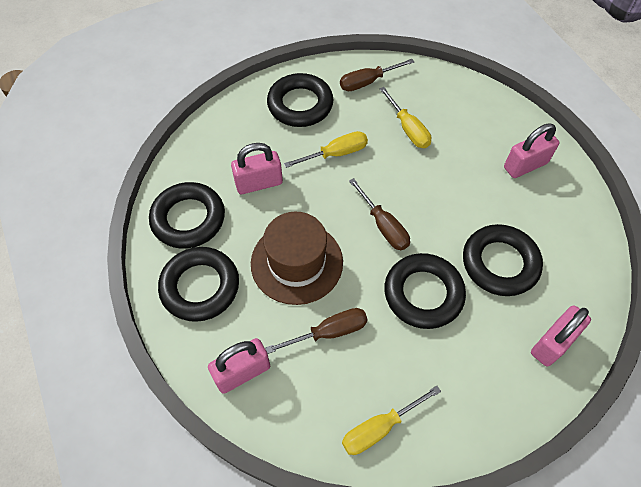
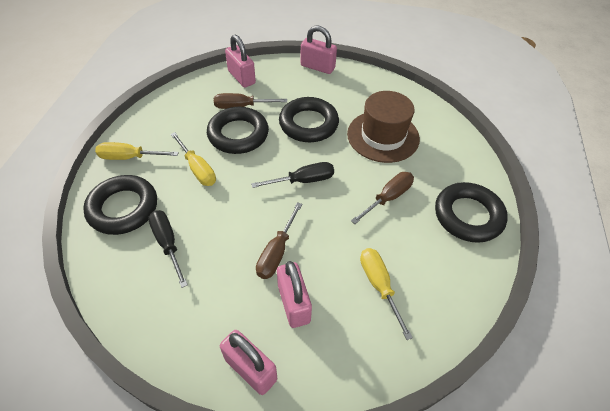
black ring: [149,182,225,249] [158,247,239,322] [267,73,334,127] [384,253,466,329] [463,224,543,296] = 5 -> [83,175,157,235] [207,107,269,154] [279,97,339,142] [435,182,508,243] = 4
black screwdriver: none = 0 -> [148,210,188,288] [251,162,334,188] = 2

